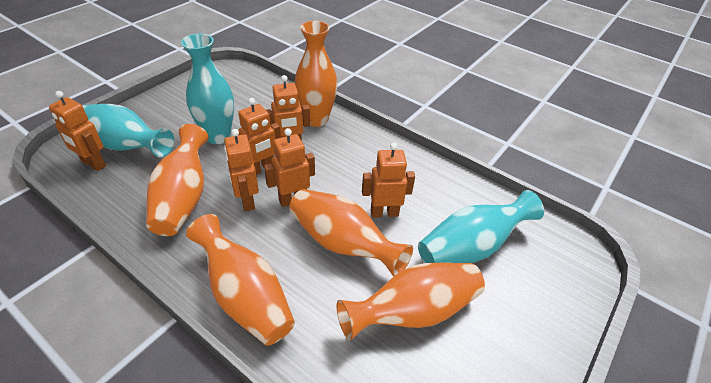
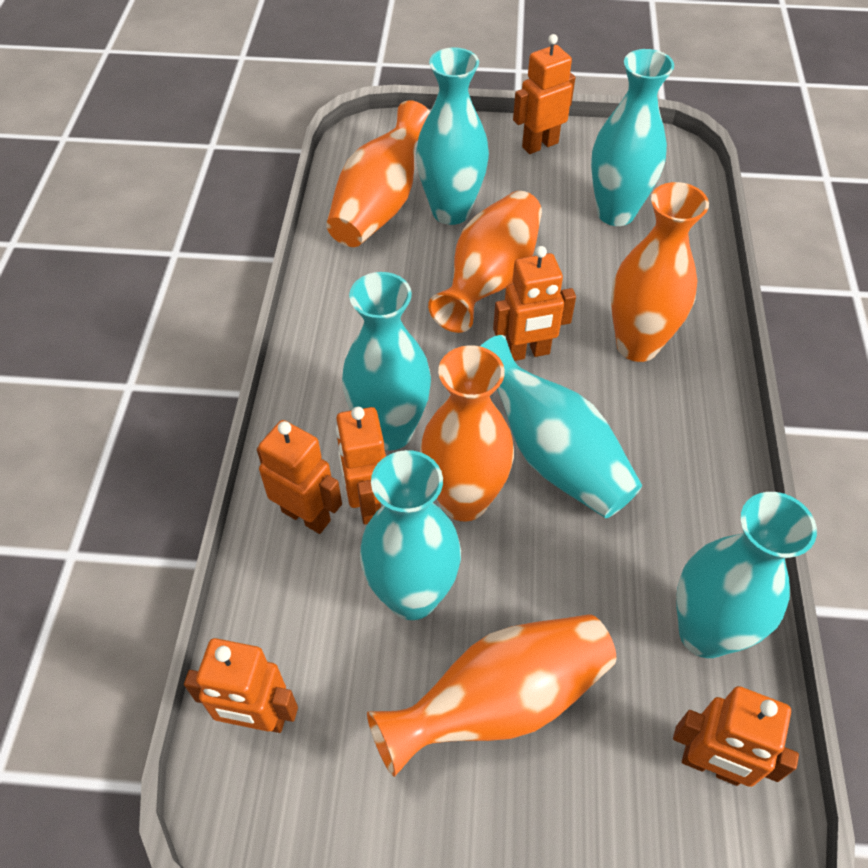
turquoise vase: [82,104,174,157] [181,34,234,144] [418,190,544,263] = 3 -> [342,272,431,450] [360,450,461,620] [416,47,489,225] [480,335,642,518] [591,49,674,226] [676,492,817,658] = 6

